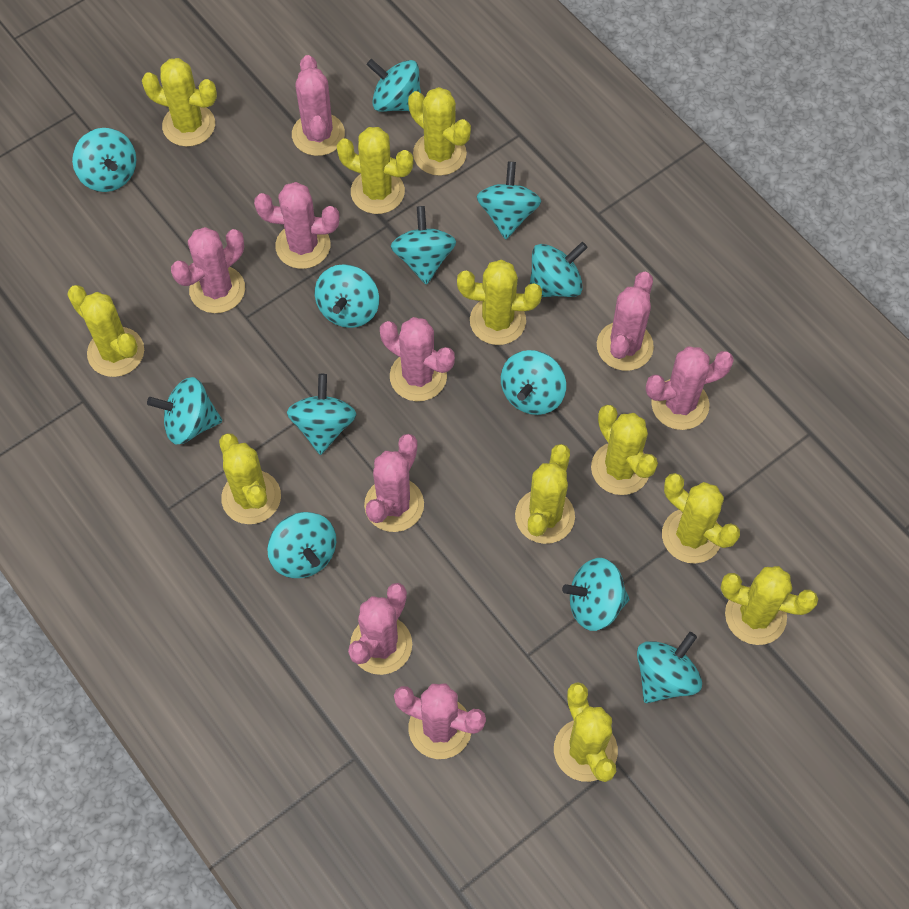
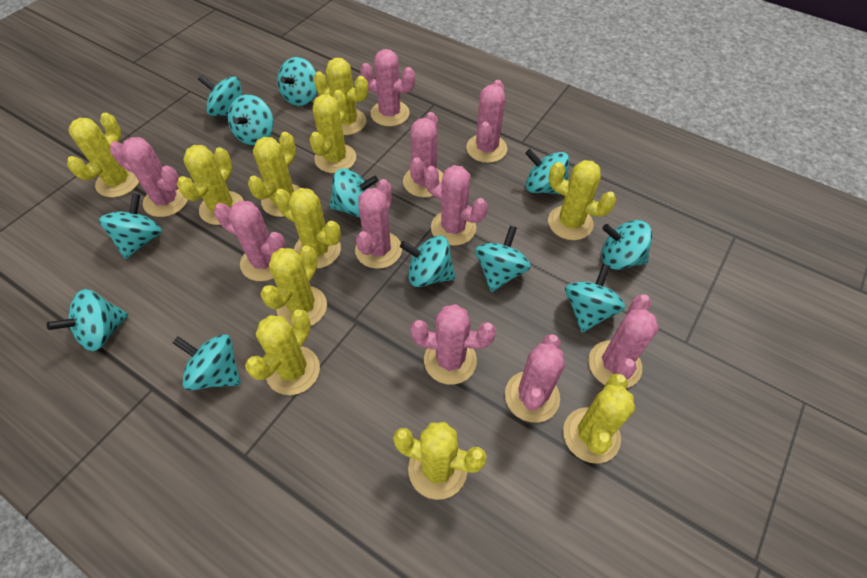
pink cactus: [171,227,245,313] [254,182,339,269] [292,55,345,156] [348,583,412,675] [364,434,424,532] [380,317,455,401] [394,684,486,759] [597,272,654,371] [646,346,734,430] = 9 -> [110,137,188,217] [214,201,286,281] [355,179,402,269] [360,49,415,127] [403,112,443,198] [410,304,496,385] [424,165,487,246] [466,80,507,163] [505,334,565,422] [588,294,659,388] = 10

